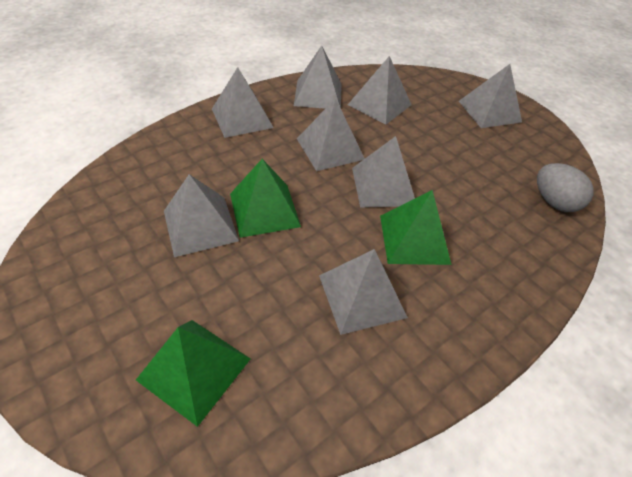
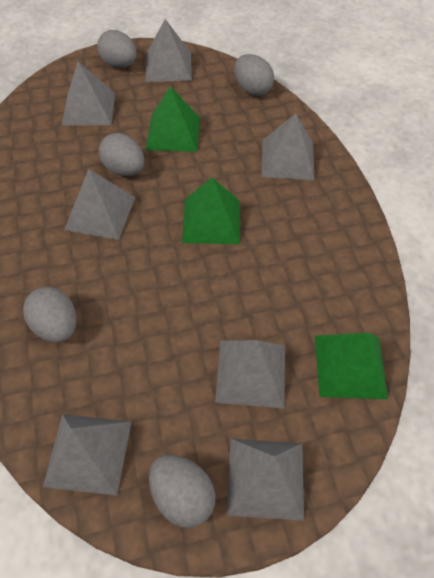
grey egg: [537,163,594,212] = 1 -> [23,287,76,343] [97,30,137,68] [99,133,144,176] [149,455,216,528] [234,54,274,96] = 5
grey pyramid: [164,174,239,257] [212,67,274,138] [294,46,342,109] [297,98,365,171] [319,249,408,335] [348,56,412,125] [352,136,415,208] [459,64,522,128] = 8 -> [43,414,131,496] [62,62,115,126] [64,169,135,240] [145,19,192,82] [215,340,285,408] [227,439,304,521] [261,114,314,180] = 7

